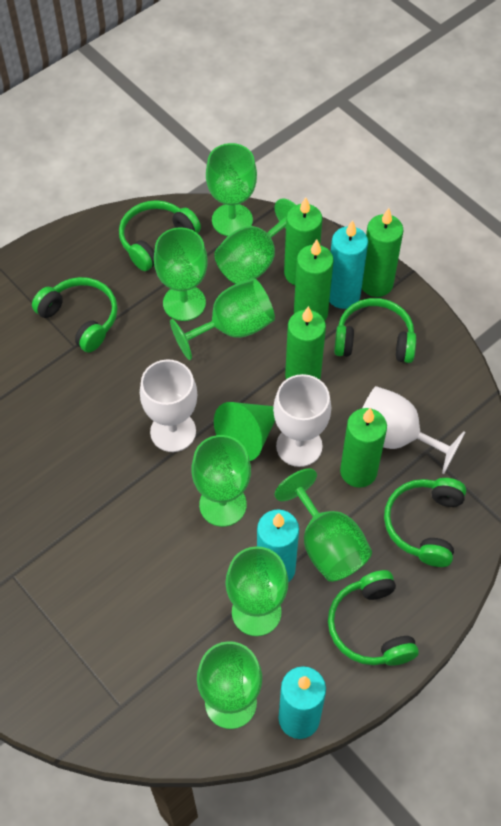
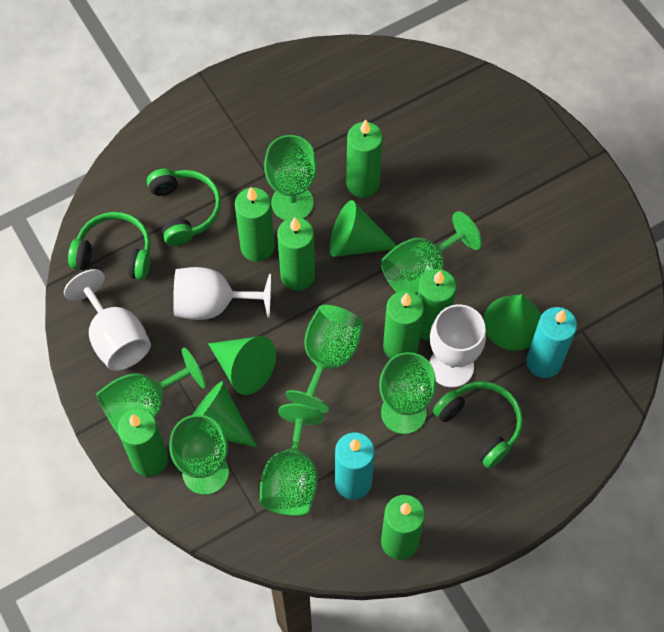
green candle: [284,197,322,285] [285,306,326,379] [294,239,334,321] [340,408,387,488] [362,208,403,297] = 5 -> [118,409,168,477] [235,187,275,262] [277,217,315,291] [346,119,383,198] [381,495,425,560] [383,291,424,359] [418,269,457,341] = 7
green cone: [214,402,275,461] = 1 -> [192,381,257,447] [208,336,276,395] [330,200,397,257] [483,294,541,351] = 4
green goblet: [154,227,208,321] [170,279,275,360] [192,435,251,527] [197,641,262,729] [206,143,257,236] [214,198,296,284] [226,546,288,636] [275,468,372,582] = 8 -> [96,347,206,435] [169,415,229,495] [260,404,324,516] [264,135,317,220] [285,305,363,413] [379,352,436,434] [381,211,482,294] = 7
green headphones: [32,277,117,353] [119,200,201,271] [328,570,419,666] [334,298,416,363] [384,478,466,567] = 5 -> [68,212,151,280] [147,168,221,246] [433,381,523,469] = 3
turquoise candle: [257,510,299,582] [279,666,326,739] [329,220,368,309] = 3 -> [335,432,375,500] [526,307,577,378] = 2

